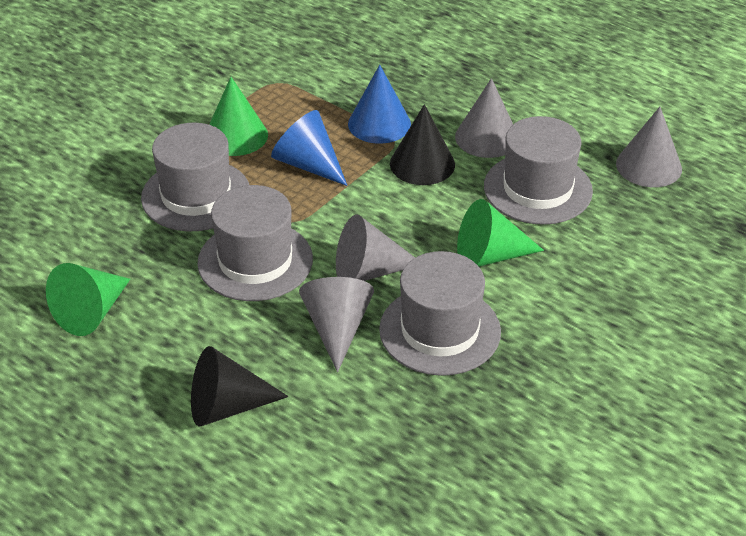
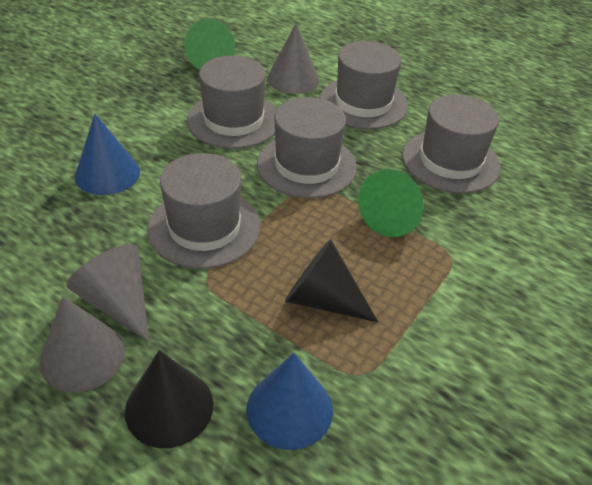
green cone: [46,263,130,336] [209,77,268,156] [457,199,544,267] = 3 -> [184,18,236,71] [358,169,424,237] = 2
grey cone: [299,277,374,372] [336,215,415,281] [455,78,513,158] [616,107,682,187] = 4 -> [39,297,125,393] [66,244,149,342] [267,24,319,94] = 3
grey hat: [141,123,249,231] [197,185,313,301] [379,251,501,376] [484,116,593,225] = 4 -> [148,153,260,269] [187,56,277,149] [257,97,357,198] [320,41,408,129] [402,94,500,193] = 5

